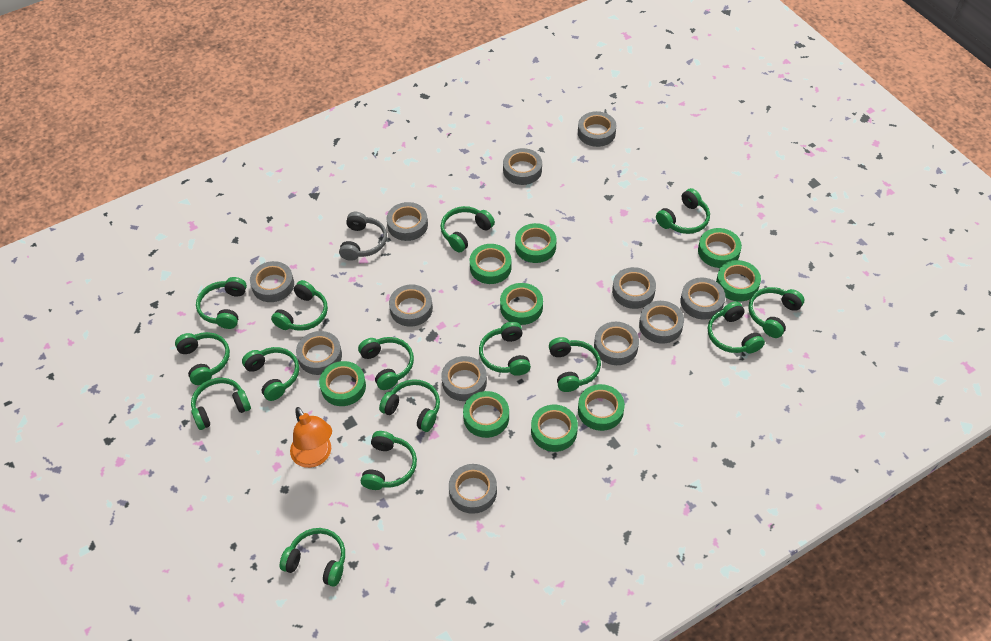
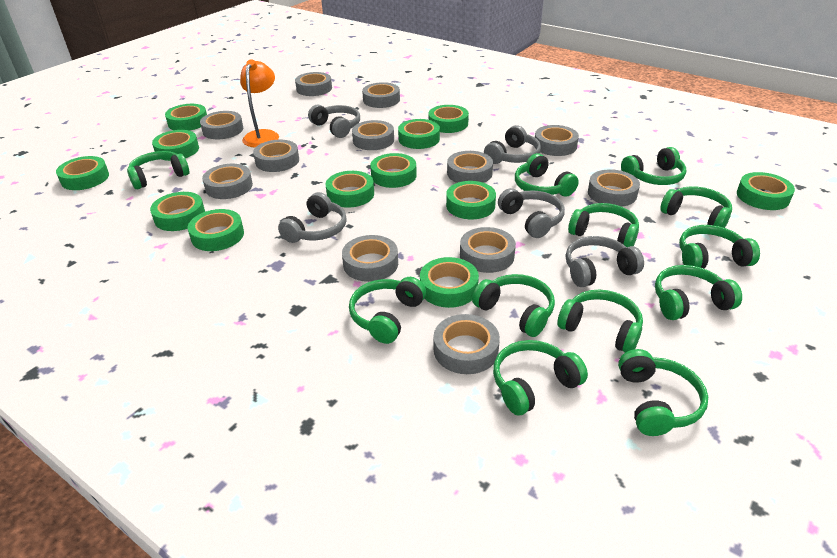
green headphones: [175,332,230,385] [191,378,251,430] [196,277,247,329] [242,347,299,401] [271,280,328,331] [280,528,345,587] [358,337,414,390] [361,431,417,490] [379,379,440,432] [441,206,495,253] [479,322,531,376] [549,337,601,392] [656,188,710,234] [708,301,765,354] [748,287,804,338] = 15 -> [127,151,189,189] [349,277,426,344] [472,274,555,337] [493,340,588,416] [515,153,579,197] [557,290,643,353] [568,203,639,247] [618,349,708,436] [621,147,686,185] [655,265,742,320] [660,186,732,228] [679,225,760,269] = 12
green tape: [319,361,366,406] [463,391,509,438] [470,244,512,284] [500,283,543,325] [515,223,557,263] [531,405,578,452] [578,384,625,431] [698,228,742,268] [716,260,761,302] = 9 -> [56,156,109,190] [150,192,205,231] [152,130,199,161] [165,104,207,131] [188,209,244,251] [325,171,374,208] [370,153,417,188] [398,119,440,149] [420,257,479,308] [428,105,469,133] [446,181,496,219] [737,172,795,210] = 12
grey headphones: [339,212,387,261] = 1 -> [278,192,347,243] [308,105,360,138] [484,125,541,164] [498,188,565,238] [566,236,644,287] = 5

